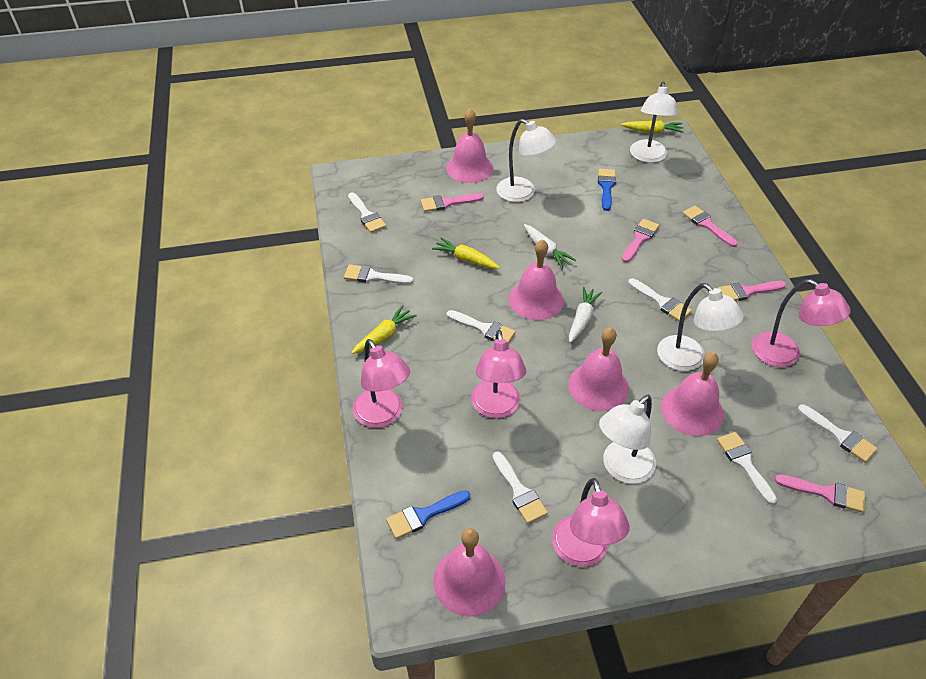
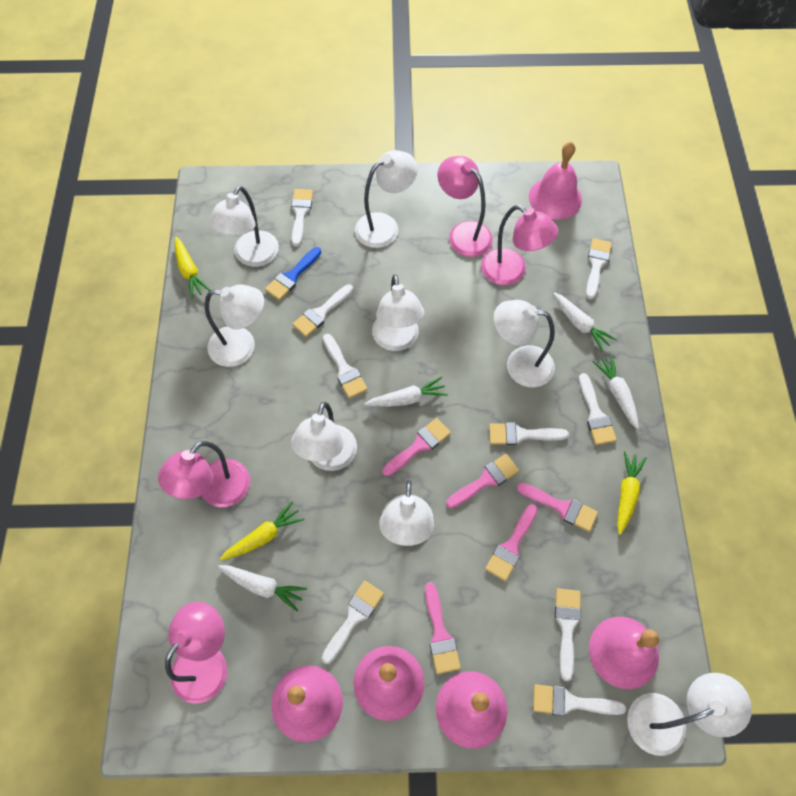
blue brush: [386,490,470,539] [598,169,616,211] = 2 -> [265,247,321,300] = 1
white brush: [344,264,413,284] [348,192,386,233] [447,310,516,344] [492,452,548,524] [628,278,692,321] [717,432,777,505] [798,404,878,462] = 7 -> [291,189,313,247] [292,284,353,337] [322,581,384,664] [323,334,368,399] [489,423,569,445] [533,685,626,716] [555,588,581,681] [579,373,617,445] [586,238,612,299] = 9
white carrot: [524,224,576,268] [569,287,603,343] = 2 -> [218,565,307,611] [364,376,448,407] [553,292,617,352] [593,355,639,429] = 4
white lamp: [496,119,556,202] [599,395,656,484] [630,82,678,163] [657,283,744,371] = 4 -> [205,285,264,367] [209,186,279,267] [291,402,357,471] [355,150,418,248] [372,274,424,351] [379,481,434,546] [494,300,555,388] [627,673,752,756] = 8

